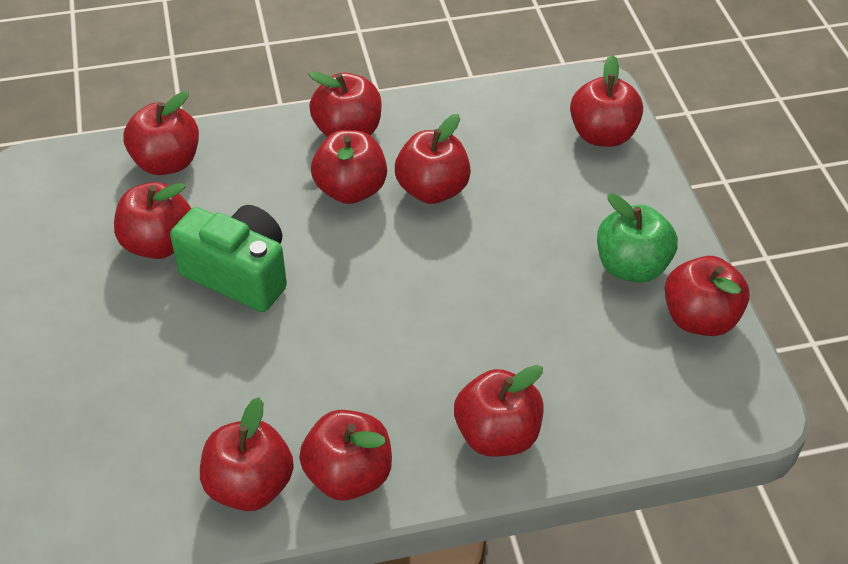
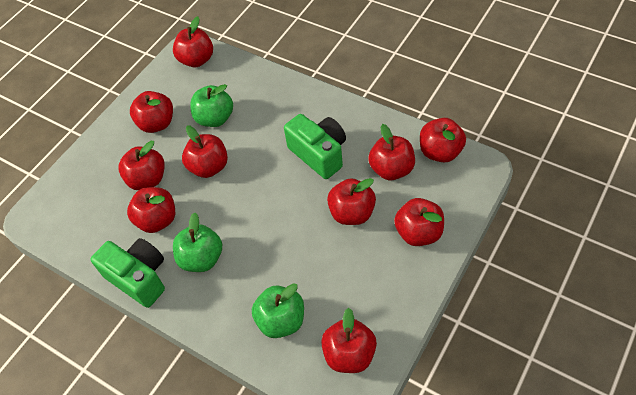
green apple: [597,193,678,283] = 1 -> [173,213,222,272] [190,84,233,127] [252,283,304,338] = 3
green camera: [170,205,287,312] = 1 -> [90,238,165,308] [284,114,346,179] = 2

